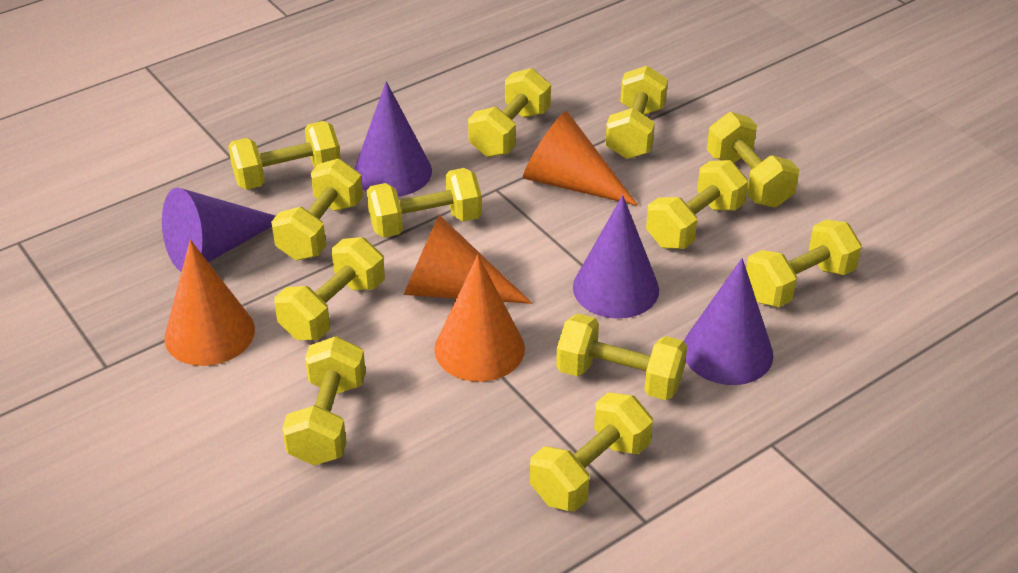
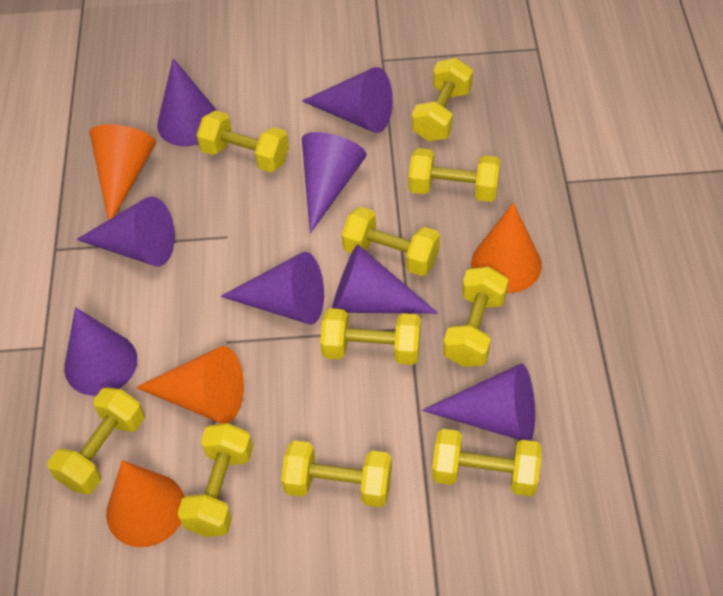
purple cone: [162,188,276,272] [354,81,432,197] [573,195,659,319] [684,258,773,385] = 4 -> [64,307,137,396] [76,197,175,266] [157,58,217,146] [220,252,324,325] [302,67,393,133] [302,132,367,233] [332,244,438,314] [422,363,535,441] = 8
yellow dumbbell: [228,121,341,190] [271,159,363,260] [274,237,385,340] [282,336,366,465] [367,168,482,238] [468,68,551,157] [530,392,653,511] [556,314,687,400] [605,66,668,159] [646,160,748,249] [707,112,800,208] [746,220,862,307] = 12 -> [47,387,145,495] [178,423,253,537] [197,110,289,172] [281,440,392,507] [320,308,421,365] [342,207,440,276] [408,148,501,202] [412,58,473,141] [432,429,542,496] [443,267,508,367] = 10

